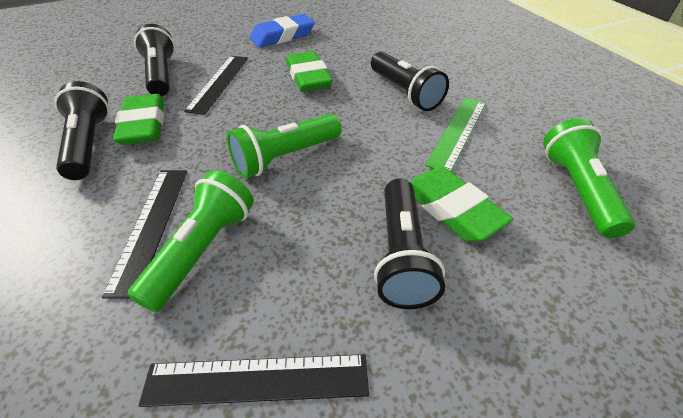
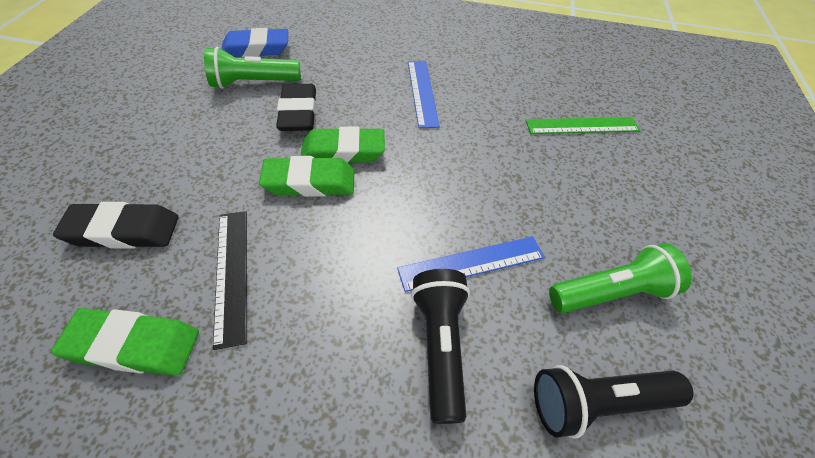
black eraser: none = 0 -> [53,202,178,249] [276,84,316,131] = 2
black flashlight: [54,81,110,180] [134,24,175,96] [371,52,449,111] [374,178,445,309] = 4 -> [411,269,470,424] [534,365,694,439] = 2
black ruler: [102,170,187,299] [139,354,369,407] [184,56,248,115] = 3 -> [213,211,247,350] = 1
blue ruler: none = 0 -> [397,236,545,292] [408,61,440,128] = 2
green flashlight: [127,170,254,312] [227,114,342,178] [543,118,635,238] = 3 -> [204,47,301,89] [549,244,692,313] = 2

